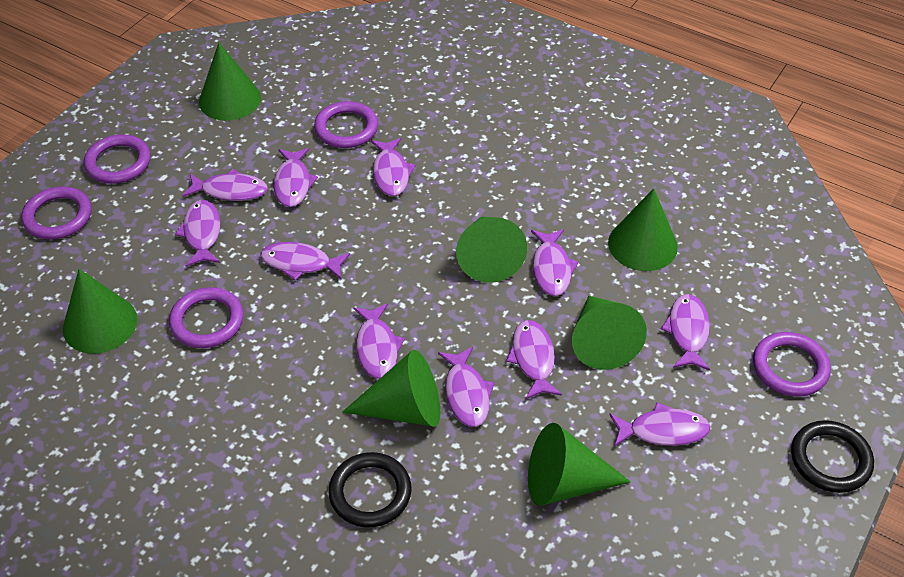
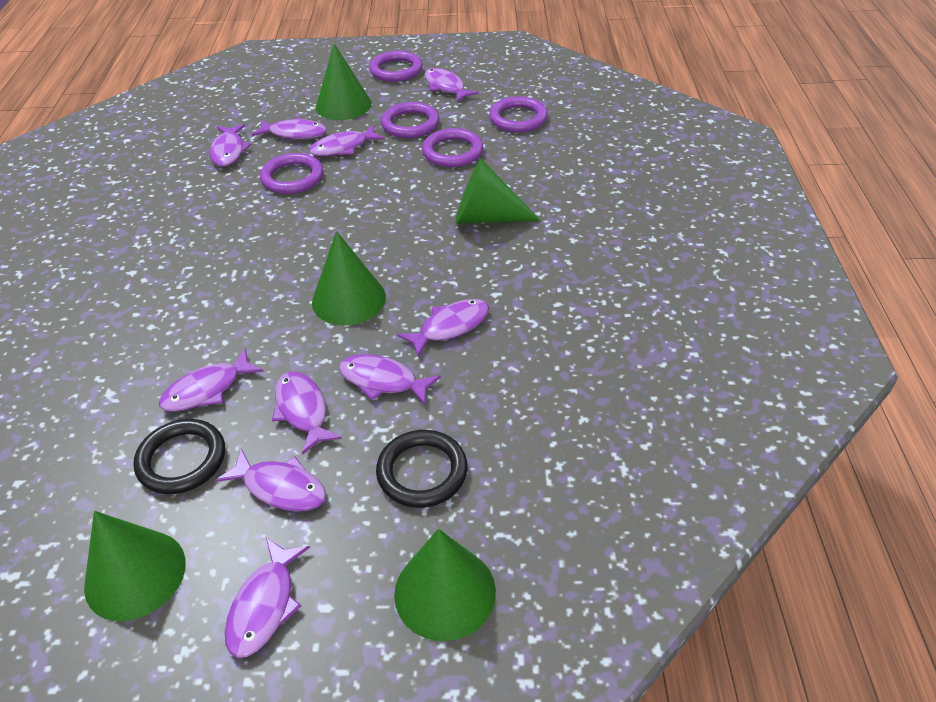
green cone: [63,269,137,354] [199,43,261,121] [342,350,440,427] [456,217,527,283] [528,423,631,506] [572,296,647,370] [608,188,678,271] = 7 -> [84,511,186,621] [312,231,386,326] [316,43,372,120] [394,529,496,641] [455,159,541,224] = 5
purple fish: [175,200,221,267] [182,169,268,201] [261,242,350,281] [274,148,318,207] [353,303,405,379] [371,138,416,196] [438,347,495,427] [506,320,562,400] [531,229,579,296] [609,402,711,447] [661,294,710,371] = 11 -> [159,349,264,412] [210,124,251,167] [216,449,326,511] [225,538,310,658] [252,117,327,139] [272,371,342,455] [309,125,385,156] [339,354,441,405] [397,299,489,357] [424,68,479,102] = 10

